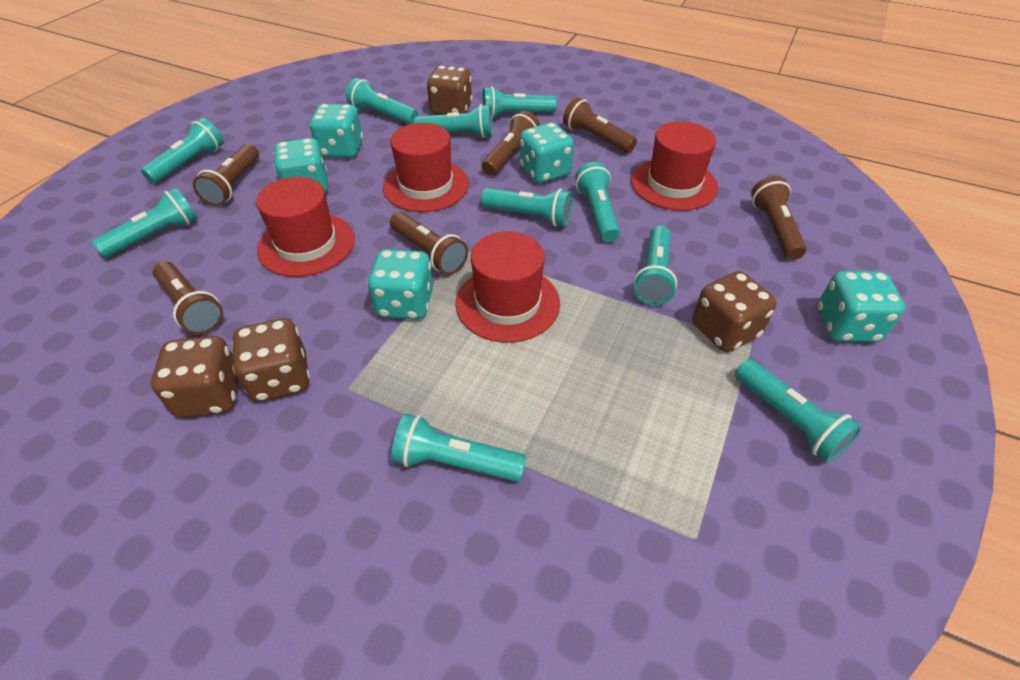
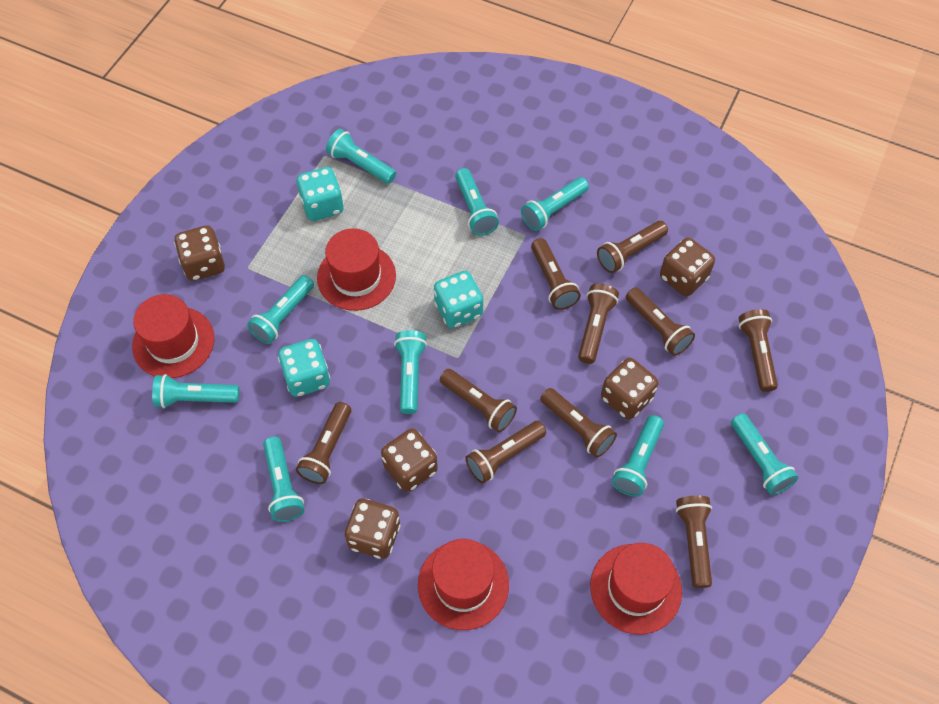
brown dice: [151,336,239,418] [232,318,310,402] [427,66,473,115] [692,271,777,352] = 4 -> [174,226,225,281] [345,499,401,559] [381,429,438,492] [601,358,658,420] [660,238,715,296] = 5
brown flashlight: [153,262,223,335] [193,144,259,206] [389,212,468,275] [481,111,540,176] [563,97,637,153] [751,176,807,260] = 6 -> [296,402,351,484] [440,369,517,432] [465,421,546,484] [531,238,581,310] [540,388,617,458] [578,284,619,364] [597,221,668,273] [626,287,695,356] [676,496,712,588] [739,309,778,392] = 10
turquoise dice: [273,138,328,193] [309,104,363,158] [367,249,433,320] [520,123,574,183] [817,271,905,342] = 5 -> [278,339,330,397] [297,167,344,221] [434,271,483,328] = 3
turquoise flashlight: [92,188,198,258] [141,118,224,183] [346,78,418,124] [391,414,526,482] [414,104,493,138] [481,188,573,227] [482,86,557,119] [575,162,620,242] [634,226,677,305] [735,359,862,463] = 10 -> [152,374,239,408] [247,275,314,344] [263,436,304,522] [326,129,396,184] [394,330,427,414] [455,168,499,236] [521,177,589,231] [612,415,664,497] [731,413,798,495] = 9

